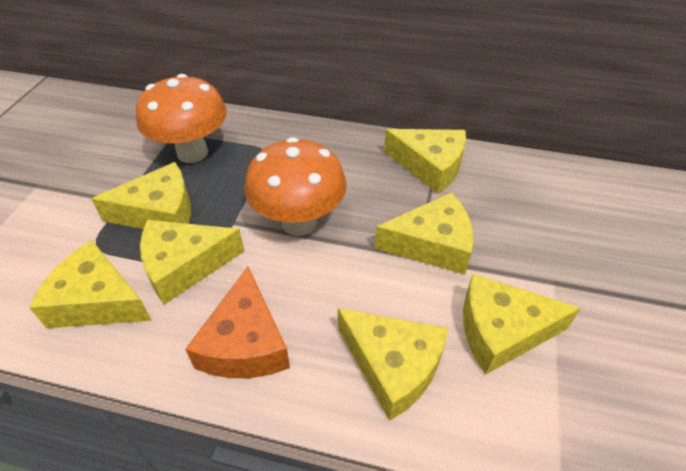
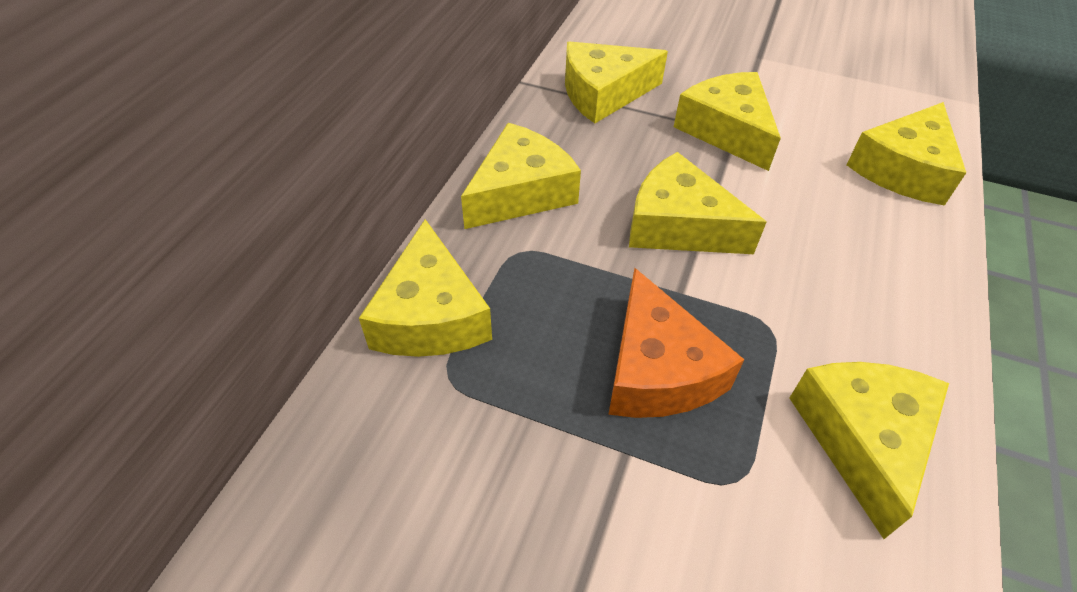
orange mushroom: [136,74,227,163] [245,137,347,236] = 2 -> none = 0

